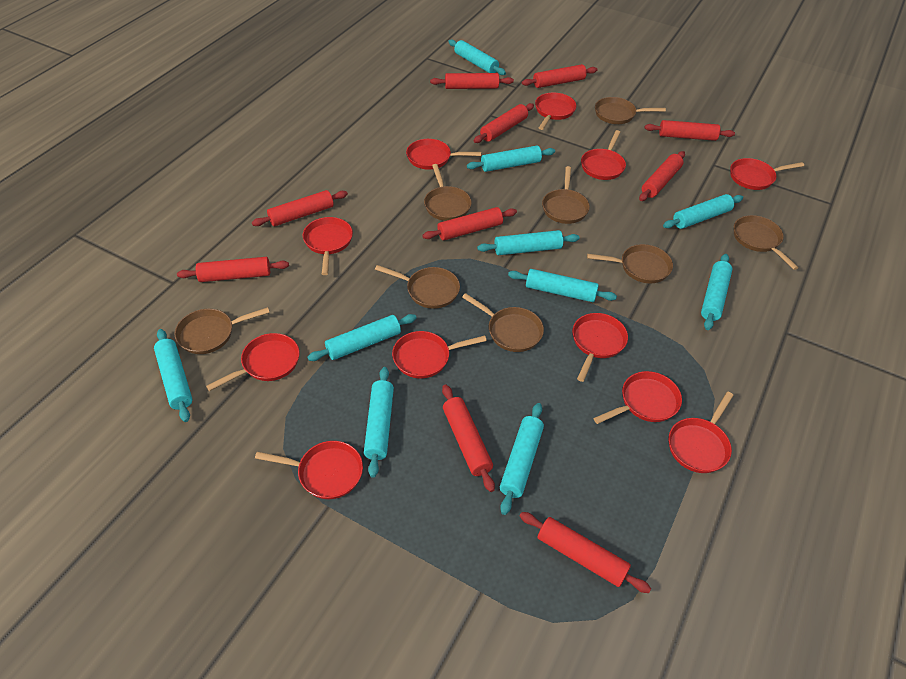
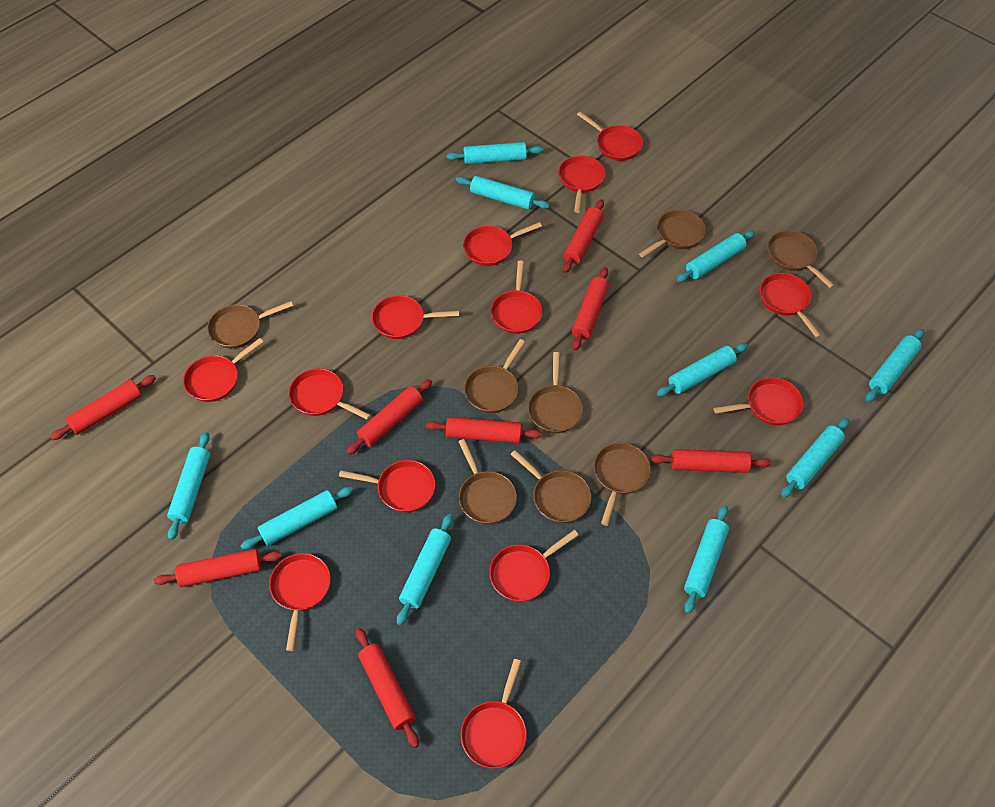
red pan: [206,333,300,391] [255,441,363,499] [303,217,353,275] [392,331,487,378] [406,139,481,170] [535,93,576,130] [572,313,628,382] [581,130,626,180] [594,371,682,424] [669,392,734,473] [730,158,804,190] = 11 -> [183,338,264,402] [269,553,330,651] [289,368,371,420] [339,460,435,512] [372,295,459,339] [461,659,527,769] [463,222,542,266] [489,530,578,602] [491,261,542,334] [558,156,605,213] [577,112,643,161] [714,377,803,425] [760,273,821,338] = 13
red rolling pin: [177,257,289,282] [252,190,348,226] [422,207,517,240] [430,73,514,89] [442,384,495,492] [474,103,534,143] [520,512,651,593] [522,64,597,88] [639,151,685,201] [644,120,735,141] = 10 -> [50,375,156,440] [154,549,282,587] [346,379,432,455] [356,628,419,748] [426,417,542,443] [563,199,604,273] [572,267,609,351] [651,449,771,473] = 8

